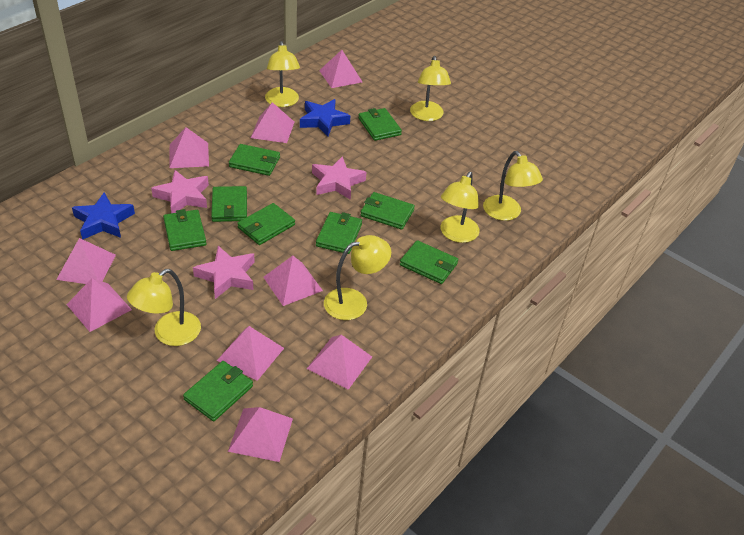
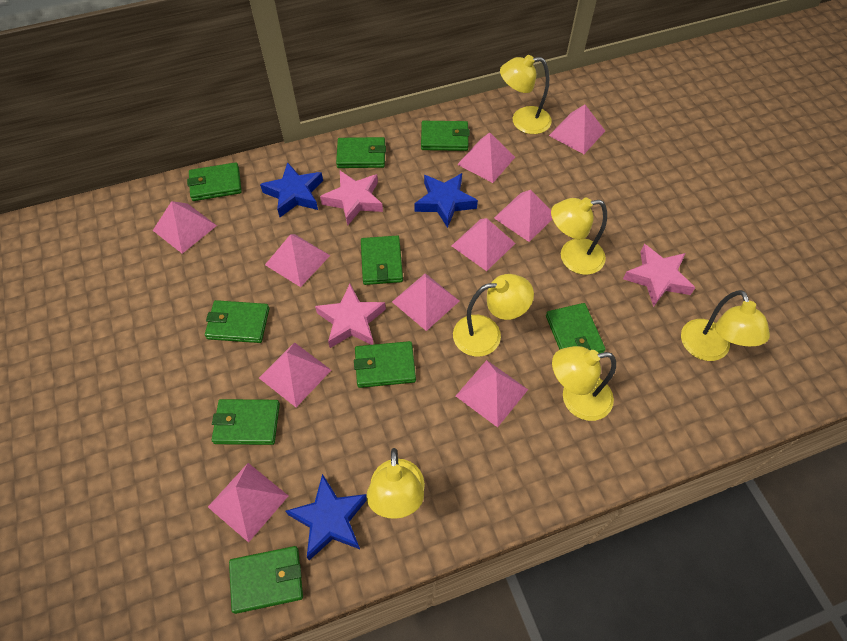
blue star: [72,192,135,239] [300,99,350,136] = 2 -> [260,162,323,217] [286,474,367,560] [414,173,478,228] = 3
pink pyramid: [56,238,116,284] [66,278,132,332] [169,127,209,168] [217,326,284,381] [228,407,293,462] [251,102,294,143] [263,256,323,306] [307,335,372,390] [319,50,362,88] = 9 -> [153,201,217,254] [208,463,288,543] [259,342,331,407] [265,234,330,287] [392,273,459,331] [452,218,515,271] [456,360,528,427] [457,132,515,183] [494,190,552,242] [549,105,605,154] = 10

